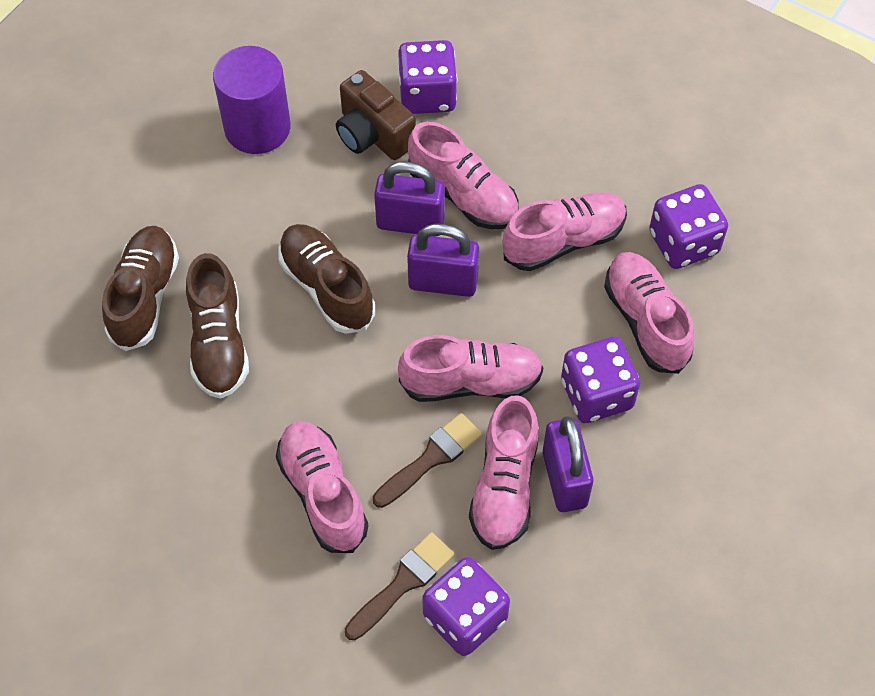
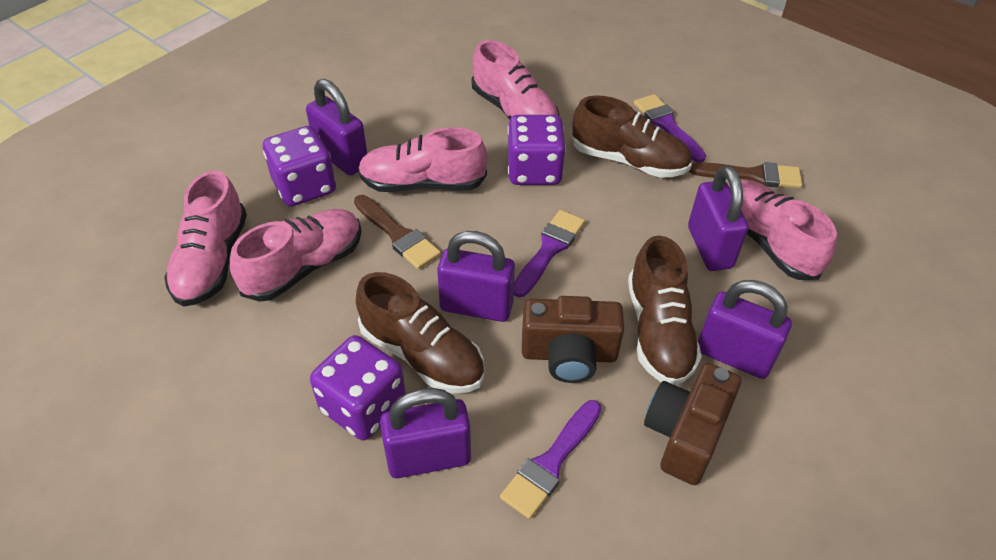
brown camera: [336,70,416,160] = 1 -> [522,296,624,383] [644,363,741,485] = 2
pink shoe: [276,421,368,553] [398,335,543,402] [408,122,519,229] [469,395,539,550] [503,192,627,271] [604,252,695,374] = 6 -> [164,170,247,307] [230,209,362,302] [358,127,487,192] [472,40,559,120] [729,180,837,280] = 5
purple brush: none = 0 -> [500,400,601,519] [514,210,585,297] [634,94,706,162] = 3
purple cylinder: [213,46,291,154] = 1 -> none = 0
purple dice: [398,40,457,114] [422,557,510,656] [561,337,640,423] [649,184,728,269] = 4 -> [263,126,336,207] [310,335,406,440] [508,115,566,185] = 3
purple padlock: [374,162,445,237] [407,224,479,297] [543,416,593,512] = 3 -> [306,79,367,176] [380,388,471,478] [437,231,515,322] [688,166,749,271] [698,280,792,379] = 5

